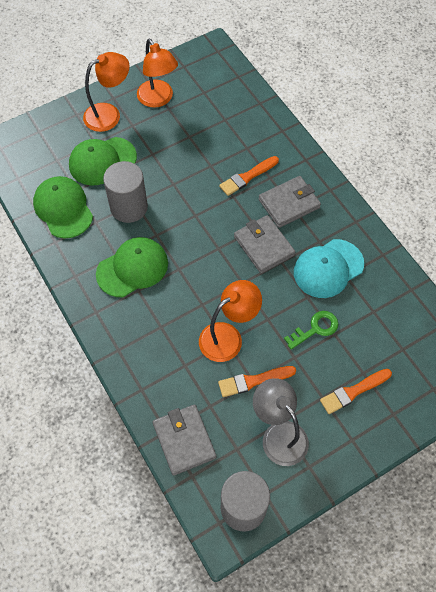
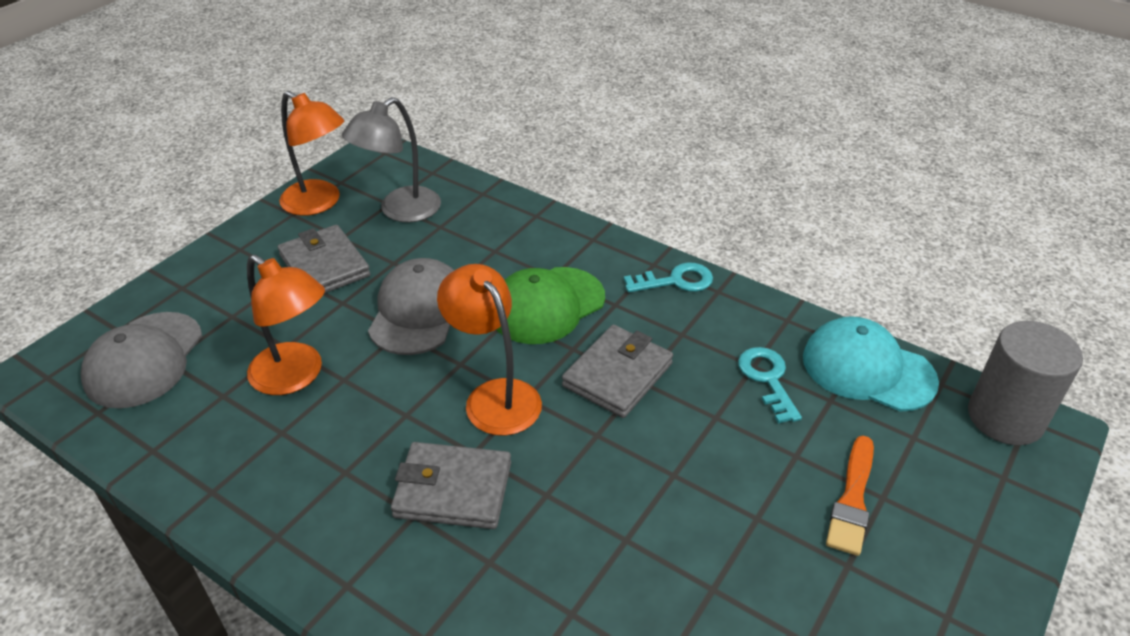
green cap: [33,176,93,238] [69,137,137,186] [96,237,168,297] = 3 -> [496,267,605,344] = 1
green key: [284,311,338,350] = 1 -> none = 0
grey cap: none = 0 -> [81,312,202,408] [368,258,455,355] = 2
grey cylinder: [103,161,148,223] [221,471,270,532] = 2 -> [968,321,1083,445] = 1
orange brush: [218,366,296,397] [219,156,279,196] [320,369,392,414] = 3 -> [826,436,874,556] = 1
turquoise key: none = 0 -> [624,262,713,293] [738,347,802,423] = 2

